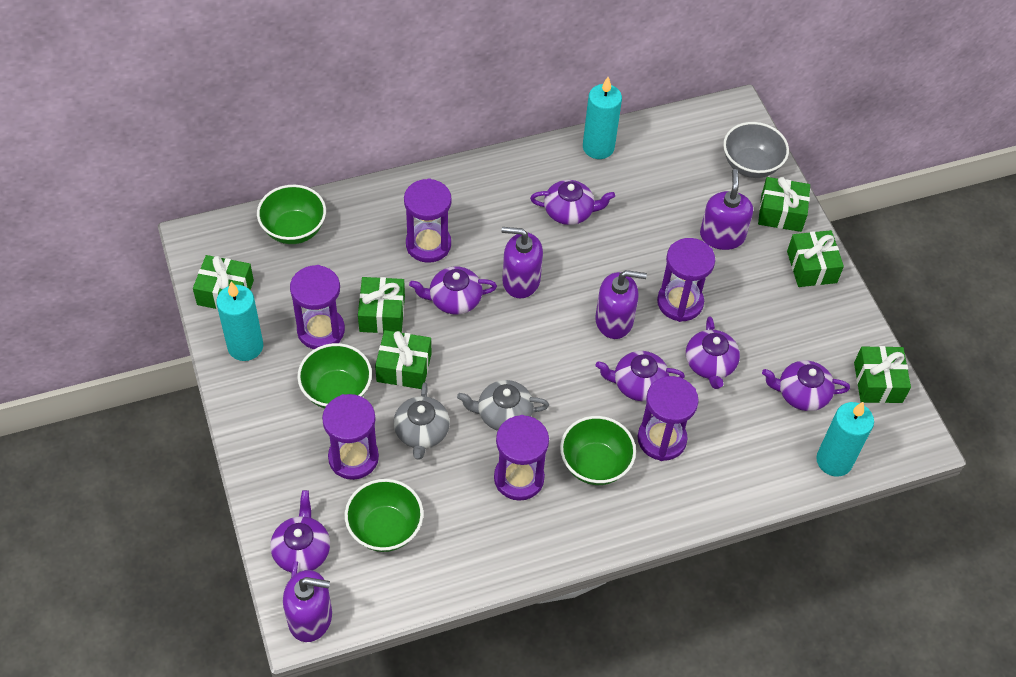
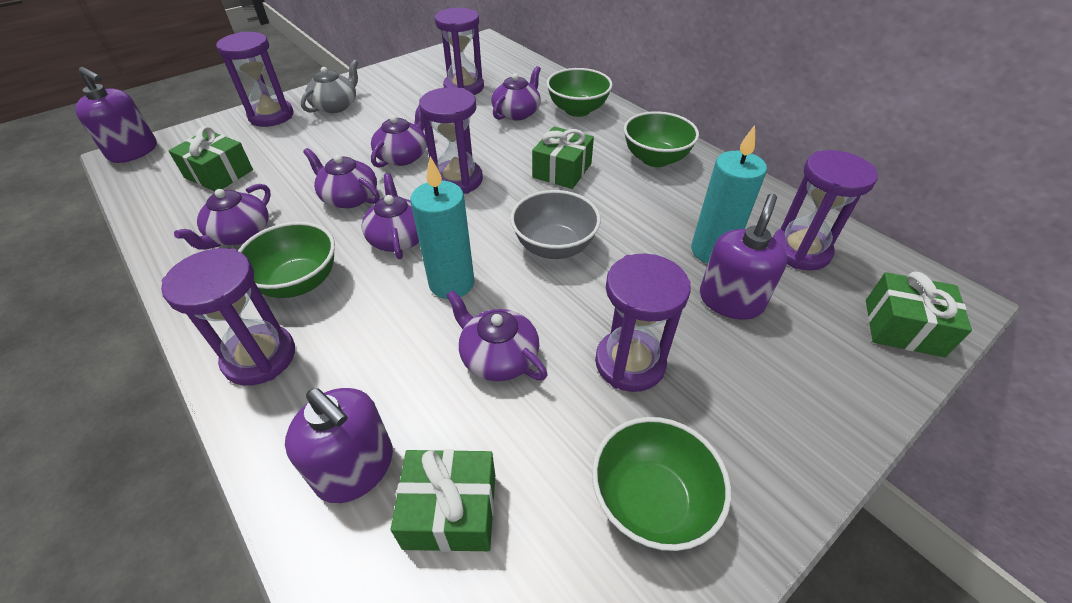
green gift: [193,255,254,310] [358,277,405,333] [375,330,431,389] [758,177,810,232] [787,230,844,287] [854,346,911,403] = 6 -> [168,126,253,191] [391,449,495,552] [532,126,594,189] [866,271,972,357] = 4
grey teapot: [394,382,450,459] [457,380,549,431] = 2 -> [301,60,358,113] = 1
purple soap dispenser: [283,570,332,642] [501,227,543,298] [595,270,647,339] [700,169,753,250] = 4 -> [75,67,157,163] [285,388,393,503] [700,193,787,320] = 3
turquoise candle: [216,282,263,361] [583,77,622,159] [816,402,874,477] = 3 -> [410,156,475,299] [691,125,767,263] = 2

